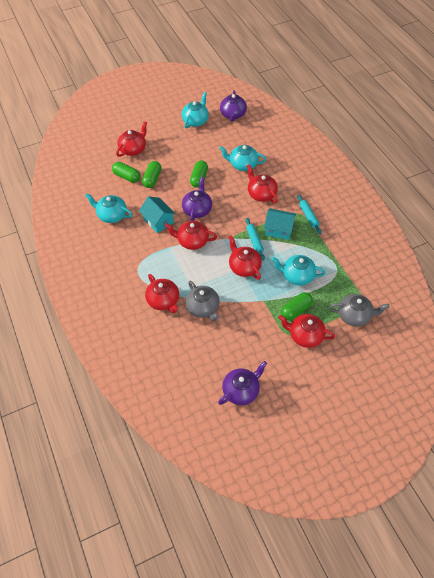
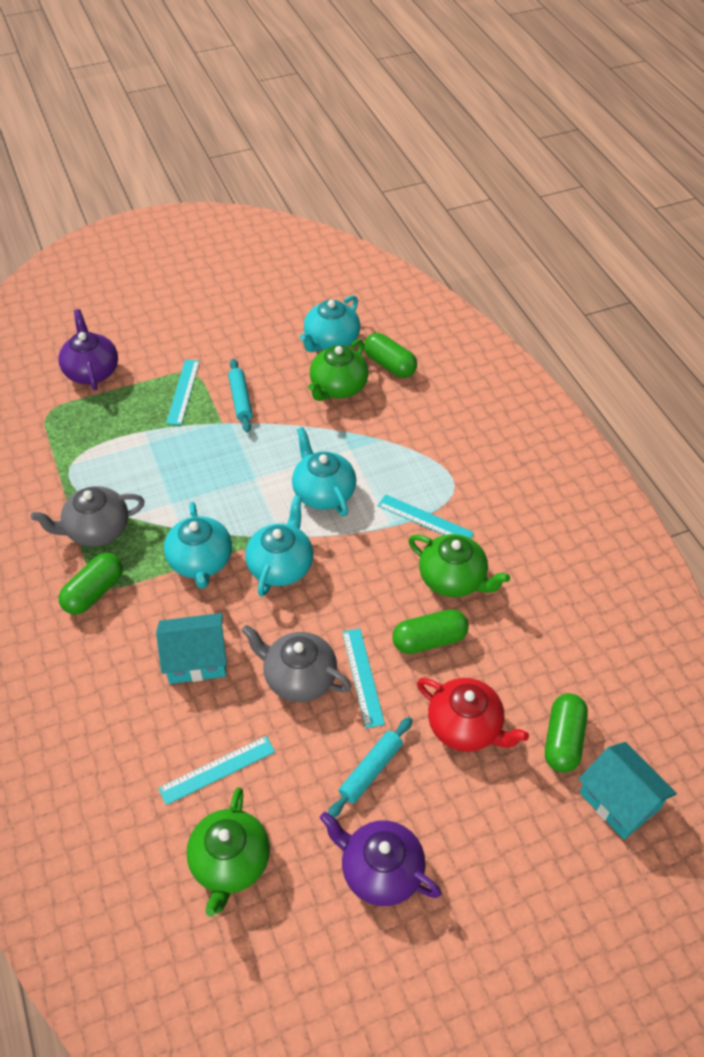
green teapot: none = 0 -> [186,787,270,917] [308,339,369,401] [408,534,510,597] = 3
purple teapot: [182,177,212,221] [218,361,267,405] [220,90,247,122] = 3 -> [59,309,118,390] [320,812,441,906] = 2
red teapot: [116,121,147,157] [145,274,179,313] [165,221,217,250] [229,235,262,280] [247,164,278,203] [278,314,335,348] = 6 -> [417,678,529,752] = 1
turquoise ruler: none = 0 -> [158,736,275,805] [166,360,200,425] [342,628,385,728] [378,494,474,539] = 4

